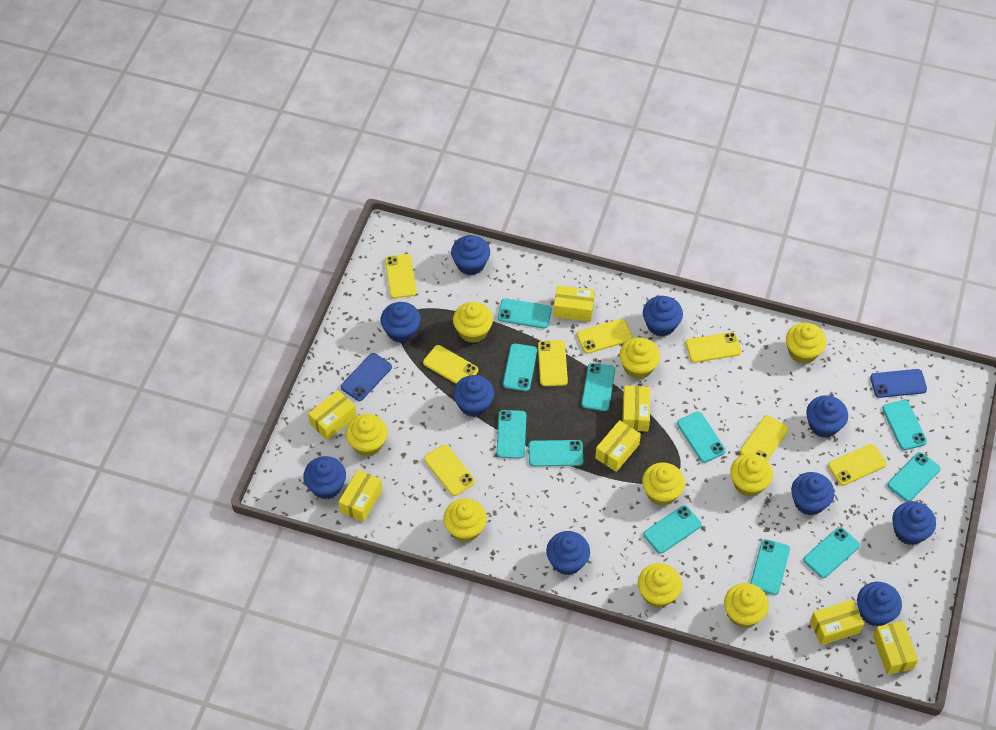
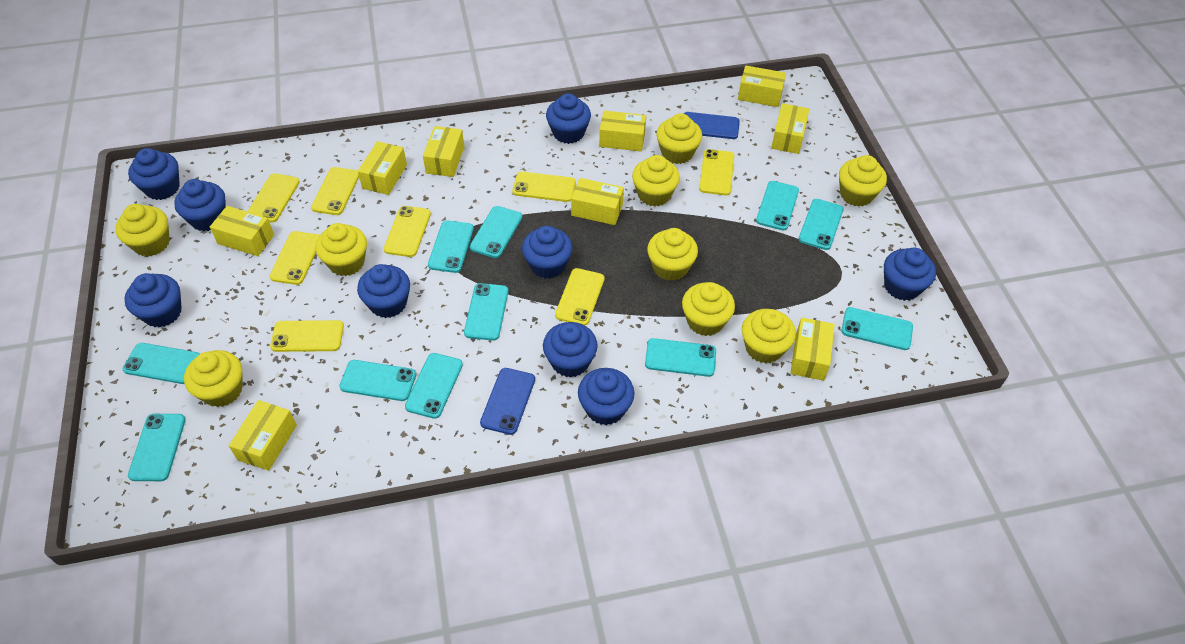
blue cupcake: [303,456,346,499] [380,302,421,343] [451,235,490,275] [453,375,494,417] [546,531,590,575] [643,296,683,337] [791,472,834,516] [806,395,848,438] [857,582,902,626] [892,501,936,545] = 10 -> [124,273,182,328] [128,148,180,200] [174,179,226,231] [357,264,410,318] [522,226,573,279] [543,322,598,377] [546,93,591,144] [578,368,635,425] [884,248,936,301] = 9
yellow box: [308,390,356,440] [339,470,382,522] [553,285,595,322] [595,420,641,472] [622,385,650,432] [810,600,864,646] [873,621,918,675] = 7 -> [210,206,274,256] [229,400,297,471] [358,141,407,195] [423,126,464,177] [571,178,624,225] [599,110,646,152] [738,65,786,107] [771,103,809,154] [791,317,835,381] = 9

